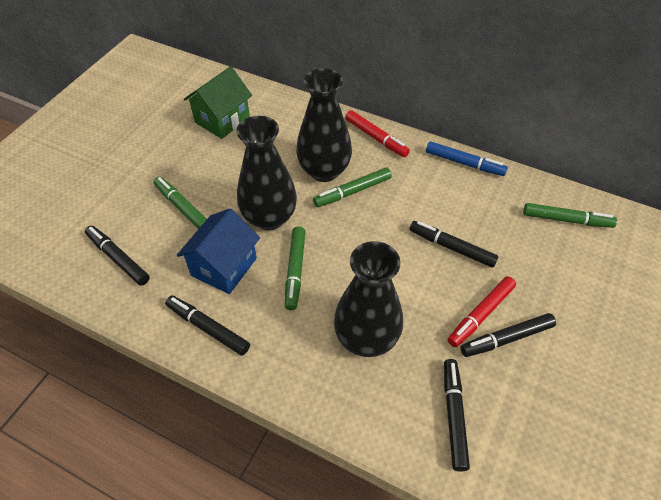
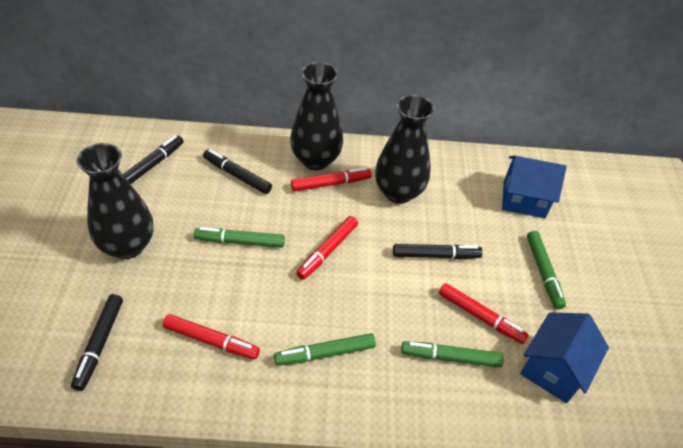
black marker: [85,226,150,286] [165,296,250,355] [409,221,498,268] [444,359,470,472] [460,313,556,357] = 5 -> [71,294,123,391] [123,135,184,184] [203,149,272,194] [393,244,483,259] = 4
blue house: [177,209,260,294] = 1 -> [502,156,567,218] [520,313,609,403] = 2
blue marker: [426,141,508,176] = 1 -> none = 0
green house: [184,66,252,139] = 1 -> none = 0
red marker: [345,110,410,157] [448,276,516,347] = 2 -> [163,314,260,359] [291,167,372,191] [296,216,358,280] [439,283,529,344] = 4

